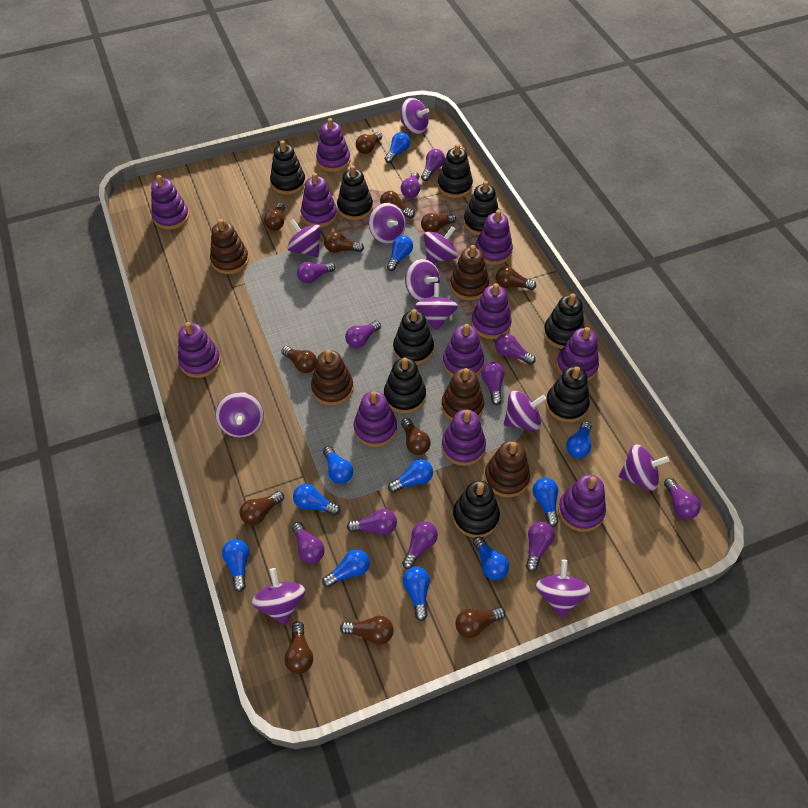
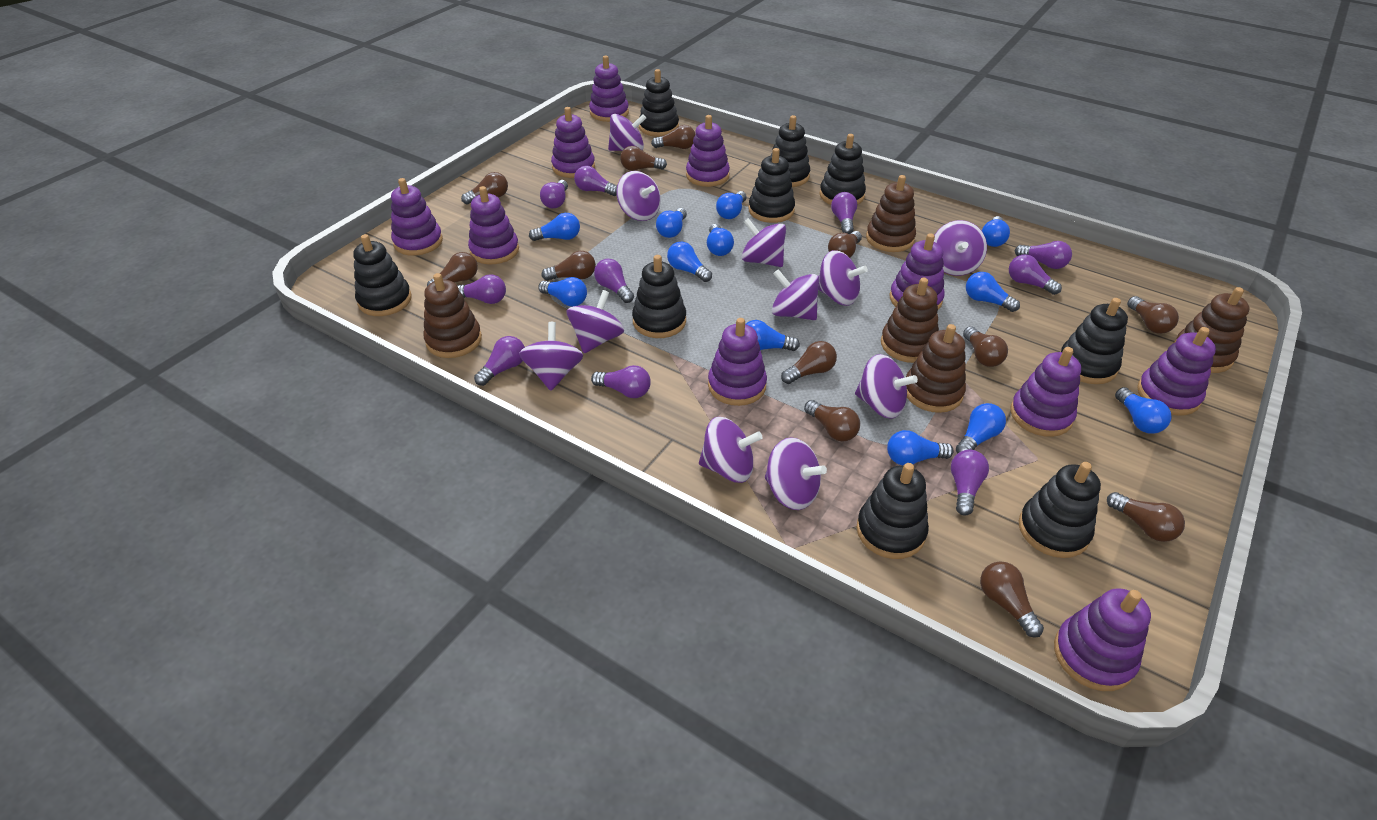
blue light bulb: [222,539,249,592] [293,484,340,515] [322,549,370,588] [323,446,353,484] [385,132,410,163] [387,235,413,271] [388,459,433,493] [403,566,430,621] [473,536,509,580] [533,478,558,527] [566,421,592,458] = 11 -> [529,213,580,241] [538,277,587,307] [656,208,687,238] [667,242,712,282] [707,224,734,256] [716,191,747,219] [746,320,800,351] [887,430,954,466] [956,403,1006,454] [966,272,1020,312] [982,216,1010,247] [1115,387,1171,434] = 12
purple light bulb: [292,522,325,564] [297,262,336,283] [345,320,381,348] [347,509,397,535] [401,172,420,198] [402,521,438,569] [421,149,445,181] [481,362,505,405] [495,334,536,365] [526,521,555,572] [664,478,701,519] = 11 -> [457,275,506,304] [474,336,525,386] [540,180,568,208] [574,166,617,196] [591,365,651,398] [594,259,634,303] [831,192,857,234] [951,450,989,516] [1009,255,1062,295] [1015,241,1072,269] = 10
purple stacking toy: [151,175,190,230] [178,322,221,378] [301,173,337,227] [316,118,351,172] [354,391,397,447] [442,409,486,466] [443,324,484,377] [471,283,512,339] [475,210,513,265] [556,327,599,381] [558,475,606,532] = 11 -> [391,178,443,256] [468,186,519,264] [551,107,595,178] [589,55,629,122] [686,115,730,187] [708,318,767,406] [890,233,945,310] [1010,347,1081,437] [1054,588,1151,691] [1137,327,1216,416] = 10

